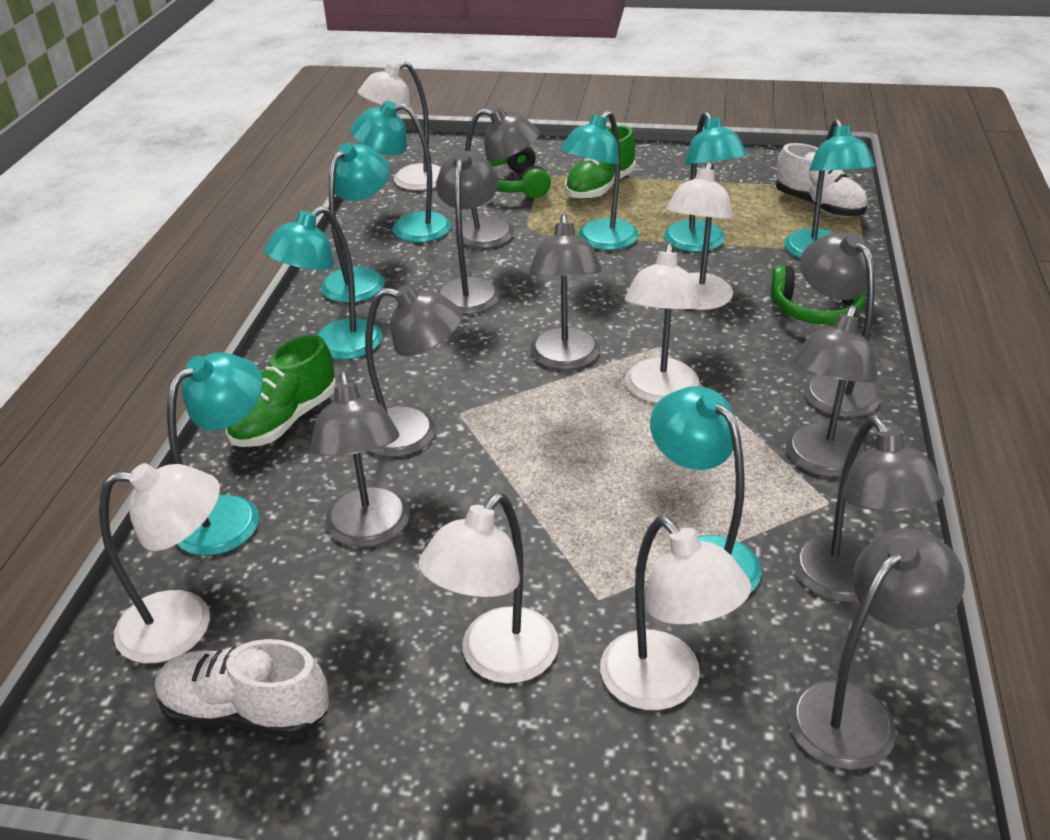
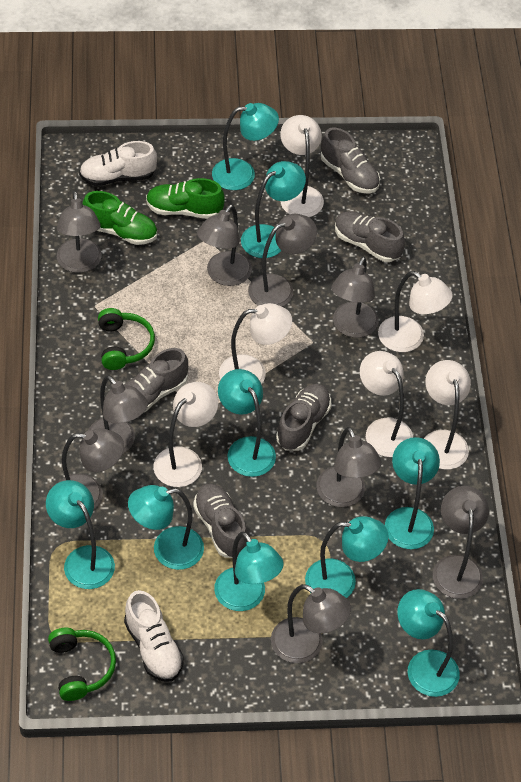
grey shoe: none = 0 -> [124,348,188,412] [193,484,248,558] [276,384,331,451] [321,128,380,194] [335,211,405,262] = 5
turquoise lamp: [167,352,263,556] [263,206,382,360] [321,143,390,303] [351,101,451,242] [560,110,639,250] [650,386,762,592] [664,111,747,252] [784,119,875,259] = 8 -> [46,480,115,589] [128,485,204,570] [212,103,279,190] [214,532,284,611] [218,369,276,477] [241,161,306,258] [305,516,389,598] [385,437,440,549] [397,589,460,697] = 9

